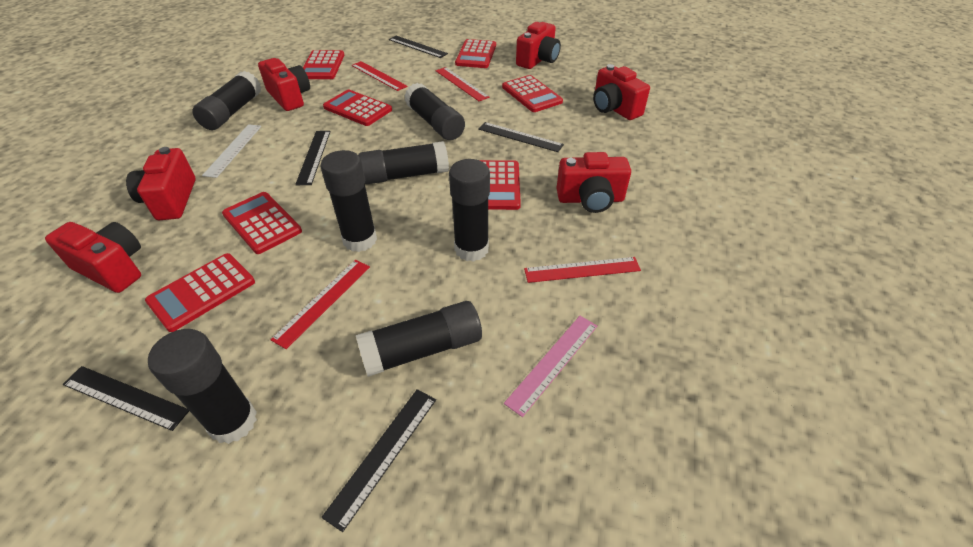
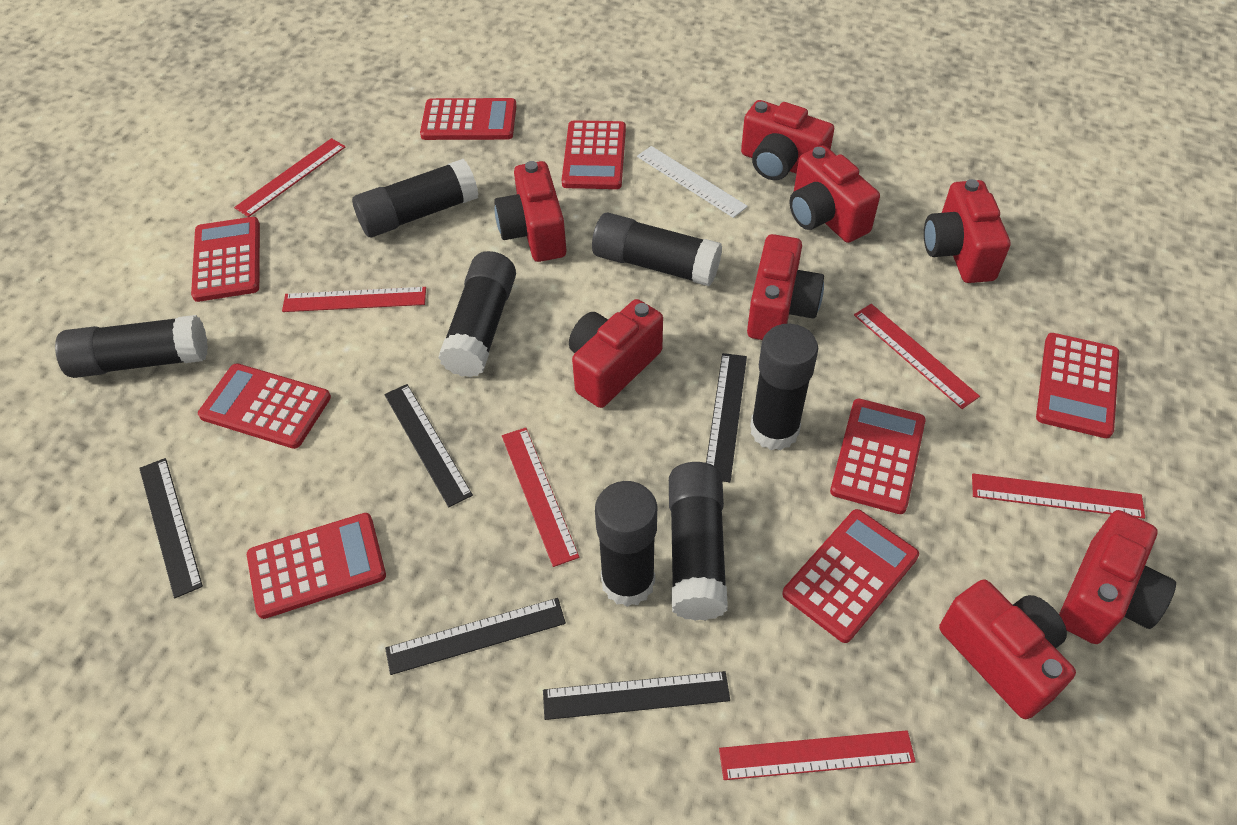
pink ruler: [504,316,597,417] = 1 -> none = 0
red calculator: [145,253,255,332] [222,192,302,254] [303,50,344,79] [323,90,392,126] [455,39,496,68] [480,160,521,210] [502,75,563,112] = 7 -> [191,217,260,302] [198,363,331,449] [247,513,386,619] [420,98,517,140] [562,120,626,189] [782,509,919,643] [830,399,926,514] [1036,333,1119,438] = 8
red camera: [45,222,141,293] [126,147,196,220] [258,58,310,111] [516,22,561,69] [557,152,631,213] [593,64,650,120] = 6 -> [494,161,566,262] [569,299,663,408] [741,100,834,180] [747,234,824,340] [790,145,880,243] [924,179,1011,283] [939,579,1076,719] [1059,510,1176,644] = 8
red ruler: [270,260,370,349] [351,61,408,91] [436,67,489,101] [524,257,641,283] = 4 -> [234,138,346,217] [282,287,426,312] [502,428,579,567] [719,730,916,780] [854,304,980,409] [972,473,1145,519] = 6

